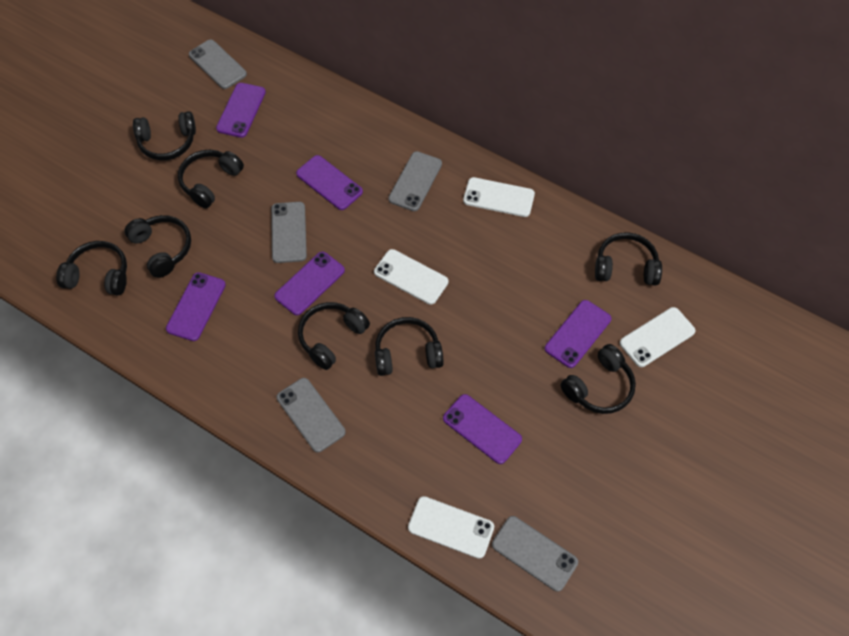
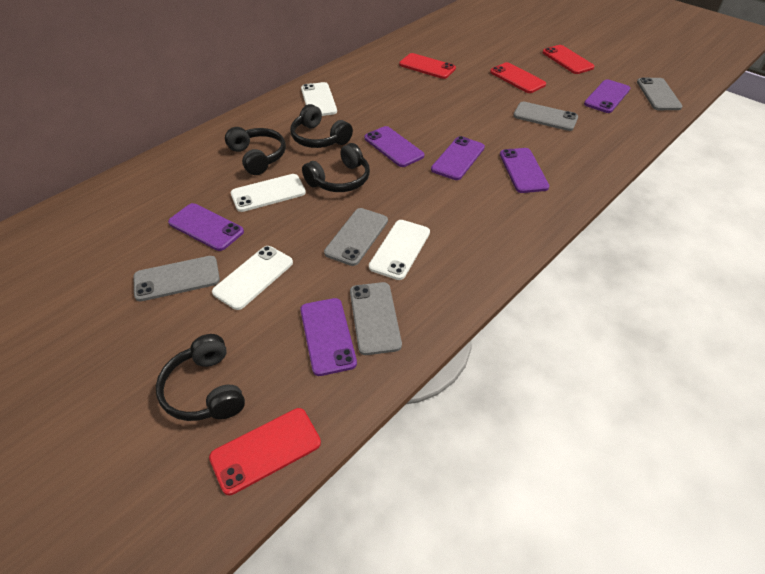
black headphones: [56,241,127,295] [124,215,191,278] [133,111,196,160] [178,150,244,208] [298,302,370,370] [375,317,444,376] [561,344,636,414] [595,232,662,286] = 8 -> [156,334,245,421] [225,127,286,175] [290,104,353,148] [302,143,370,192] = 4
red phone: none = 0 -> [209,408,321,495] [399,53,456,79] [490,62,546,93] [542,45,594,74] = 4

